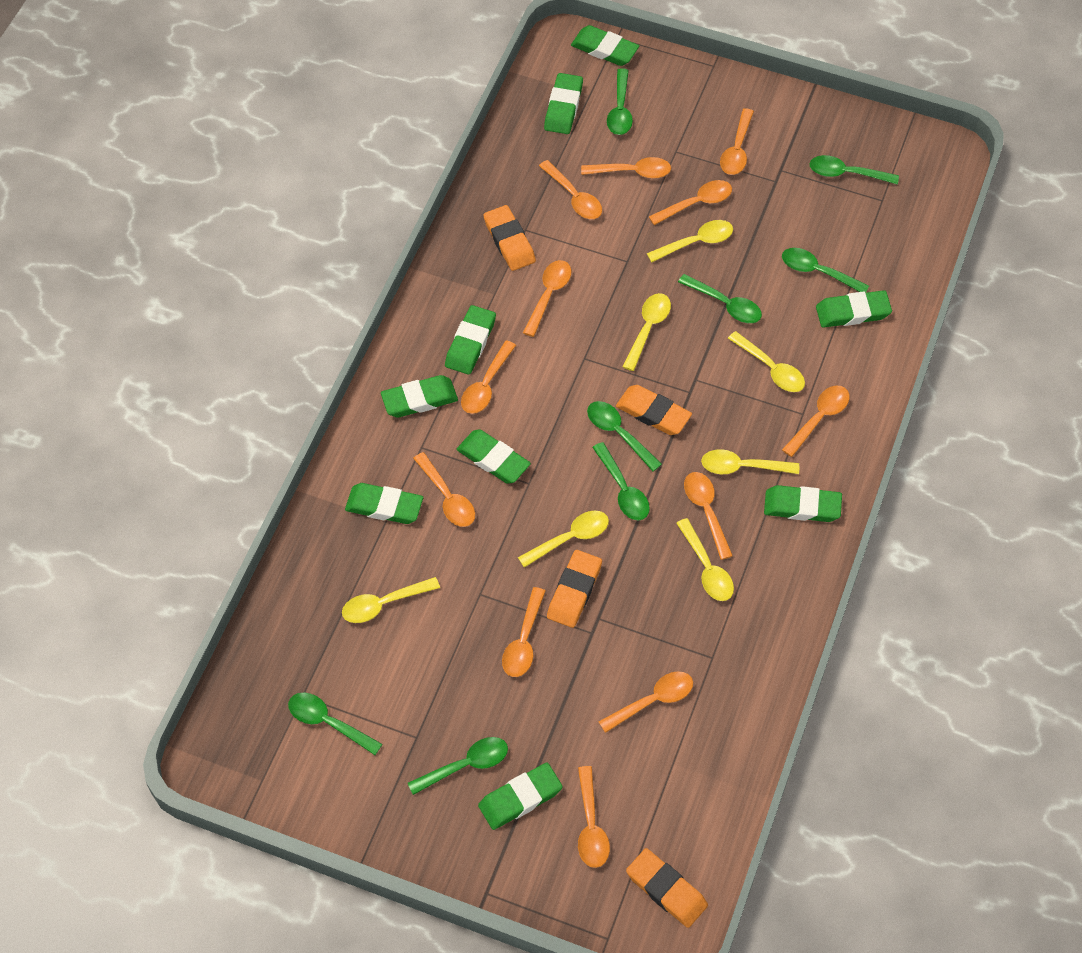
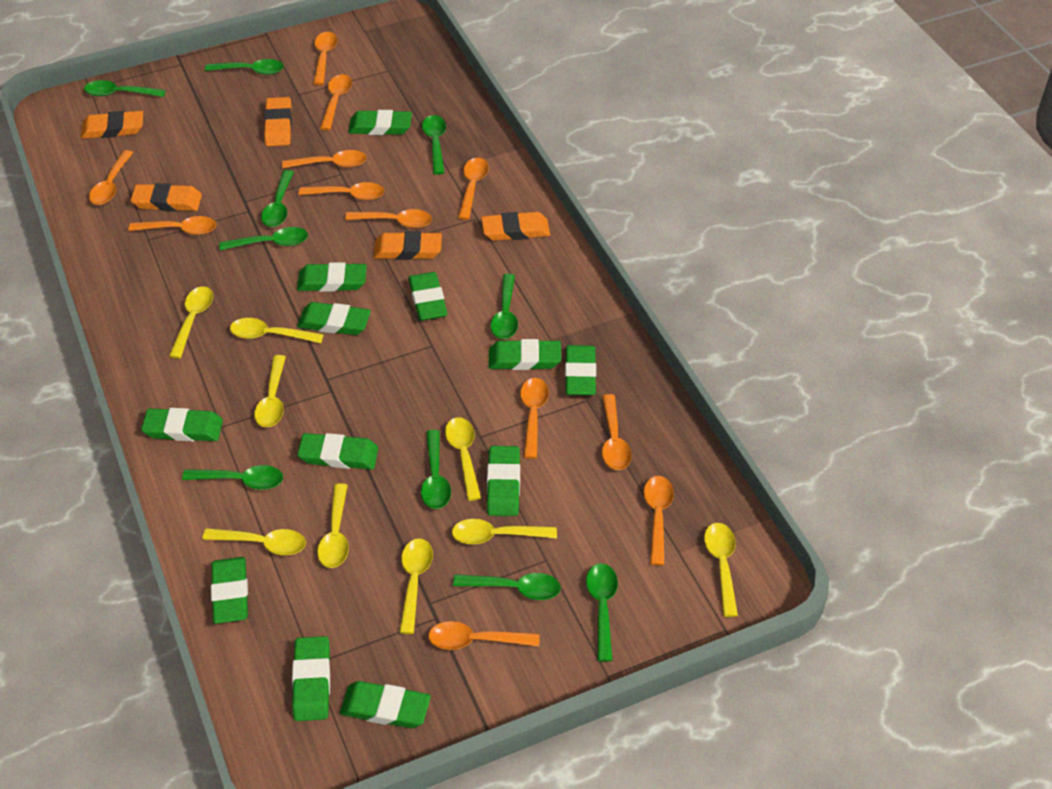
green eraser: [345,483,423,524] [381,375,458,418] [445,305,496,375] [457,429,531,484] [478,763,563,830] [544,73,583,134] [571,25,639,66] [764,485,842,522] [816,290,892,328] = 9 -> [141,408,223,441] [211,557,248,624] [292,636,330,721] [297,262,367,292] [297,302,371,335] [297,433,379,470] [340,681,431,728] [348,110,412,135] [408,272,448,321] [487,446,520,516] [489,339,561,370] [565,345,596,395] = 12
green spoon: [288,693,382,755] [408,737,508,795] [587,401,662,472] [592,442,650,521] [607,68,633,135] [678,274,762,323] [782,248,869,293] [810,155,899,185] = 8 -> [84,80,166,97] [182,465,283,490] [205,59,284,75] [219,227,308,251] [261,170,294,227] [421,430,451,509] [422,115,446,175] [453,573,561,600] [490,274,518,339] [586,563,618,662] = 10
orange eraser: [484,205,536,271] [547,550,602,628] [616,385,692,435] [626,848,708,928] = 4 -> [81,111,143,139] [131,183,202,211] [264,97,292,146] [374,231,442,260] [481,212,550,241] = 5
yellow spoon: [342,577,440,623] [518,511,609,568] [622,293,671,371] [647,220,733,262] [676,518,734,601] [701,449,799,474] [728,331,805,392] = 7 -> [169,286,213,359] [202,528,306,555] [230,318,324,343] [254,355,286,428] [317,483,349,568] [399,538,433,634] [445,417,481,501] [452,519,557,544] [704,523,738,617] = 9

